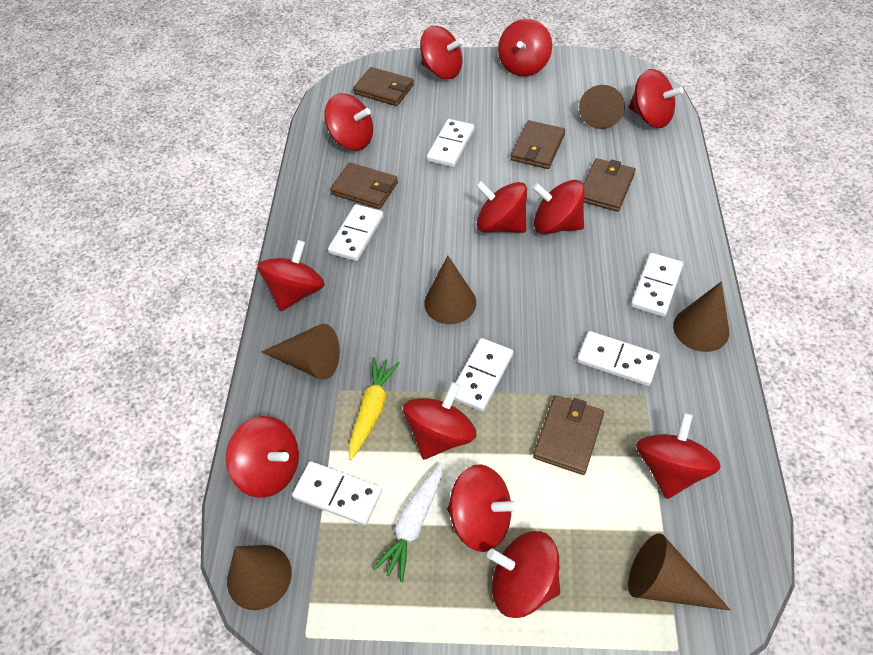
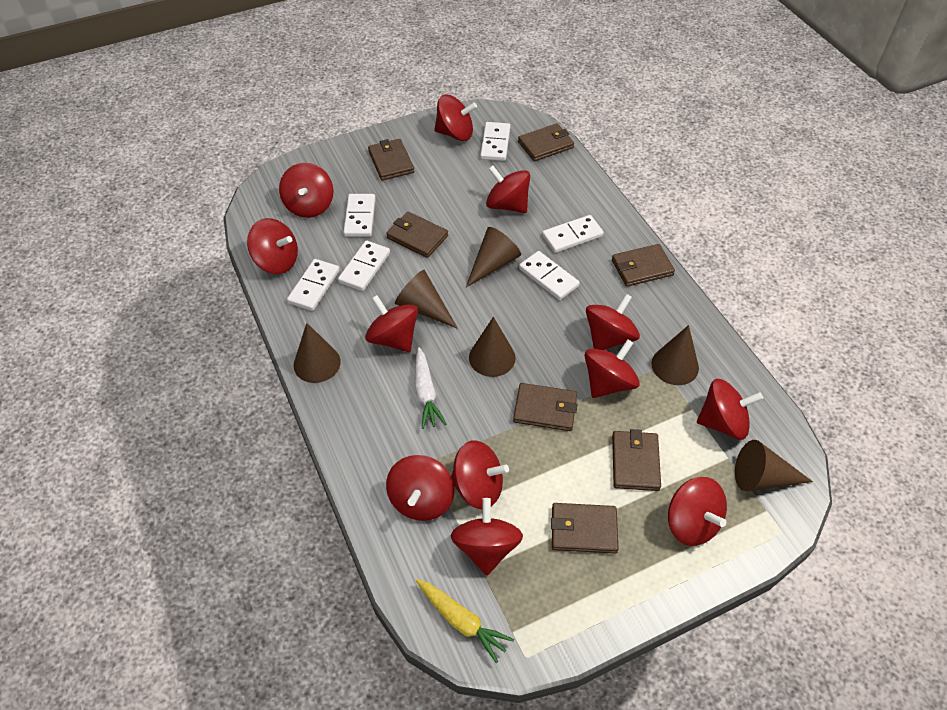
brown wallet: [330,162,398,209] [353,67,414,106] [511,120,565,169] [533,395,604,475] [583,158,635,212] = 5 -> [368,139,414,181] [386,212,448,258] [513,383,577,431] [518,123,574,161] [551,503,618,554] [612,244,675,287] [612,429,661,491] = 7

